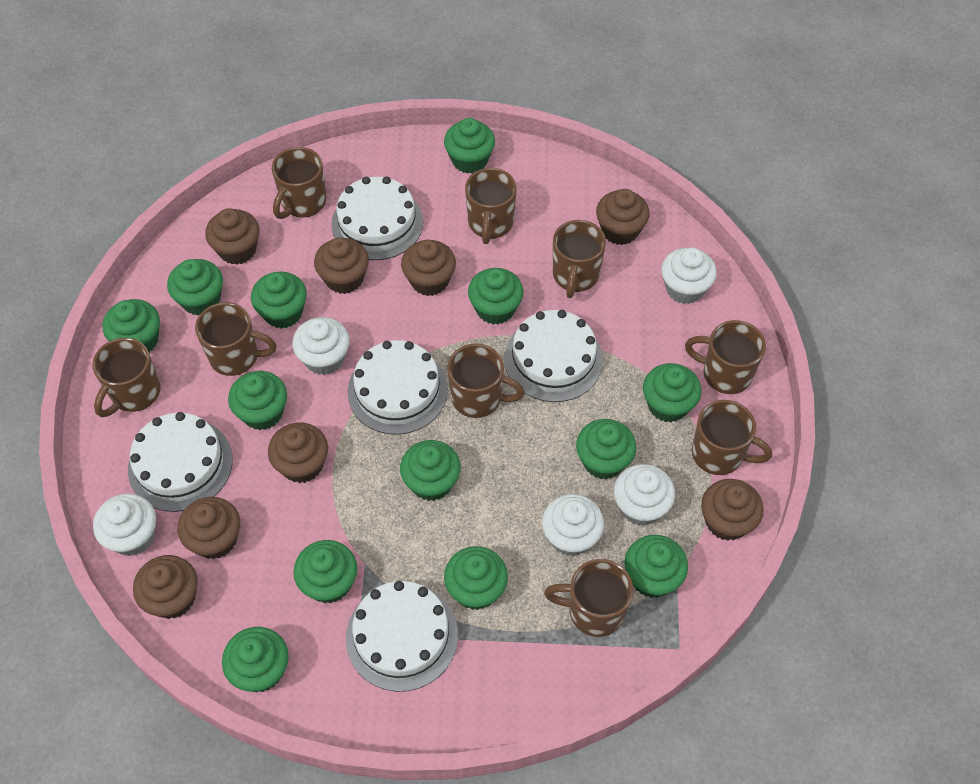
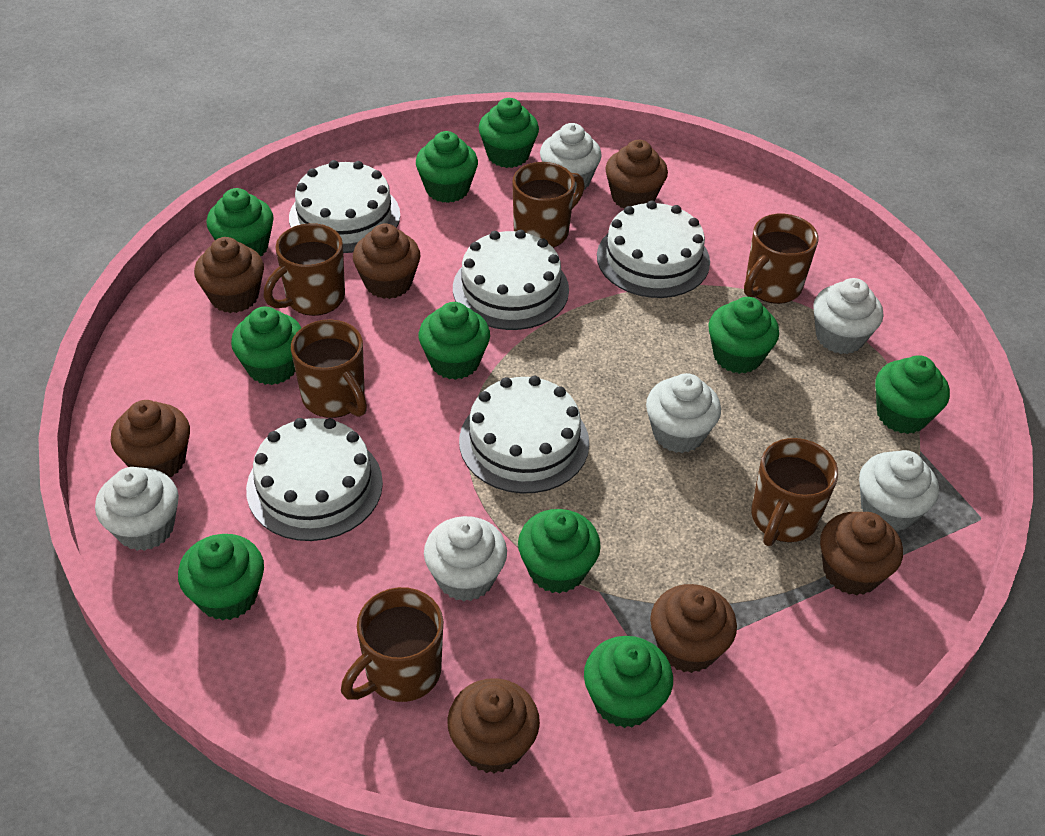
brown cupcake: [133,555,198,619] [178,497,240,559] [205,208,260,265] [268,423,328,483] [314,238,369,294] [401,240,456,296] [596,189,650,245] [701,479,764,541] = 8 -> [111,400,190,477] [194,237,264,313] [353,223,420,299] [448,678,540,774] [605,140,668,209] [650,584,737,673] [820,512,903,595] = 7
brown mug: [92,338,160,417] [195,302,277,376] [272,147,326,219] [447,344,525,418] [465,168,517,244] [544,559,633,637] [553,220,606,298] [685,320,766,394] [692,400,772,475] = 9 -> [264,223,345,316] [291,320,367,418] [341,587,443,702] [512,162,585,248] [744,214,819,304] [751,438,838,546] = 6
green cupcake: [103,299,160,353] [167,259,223,316] [222,627,289,692] [228,371,287,430] [251,272,307,329] [293,540,357,603] [400,440,461,501] [444,118,495,174] [444,546,508,610] [468,268,524,325] [576,419,636,479] [624,535,688,598] [643,363,701,422] = 13 -> [178,534,264,621] [206,188,274,256] [231,306,301,385] [416,131,478,203] [419,302,490,380] [479,98,539,168] [518,509,601,593] [584,636,673,728] [708,297,779,374] [875,355,950,434] = 10
white cupcake: [93,494,156,556] [292,317,350,375] [542,494,604,556] [614,464,675,526] [661,248,717,304] = 5 -> [95,467,179,551] [424,516,507,601] [540,123,602,193] [646,373,721,453] [813,278,883,354] [859,450,939,532] = 6

